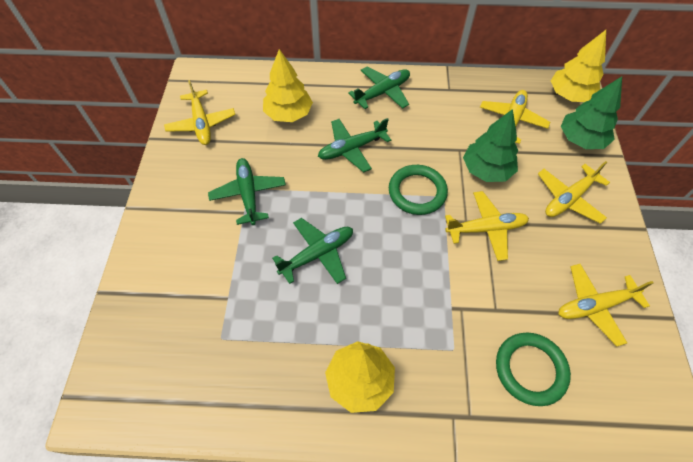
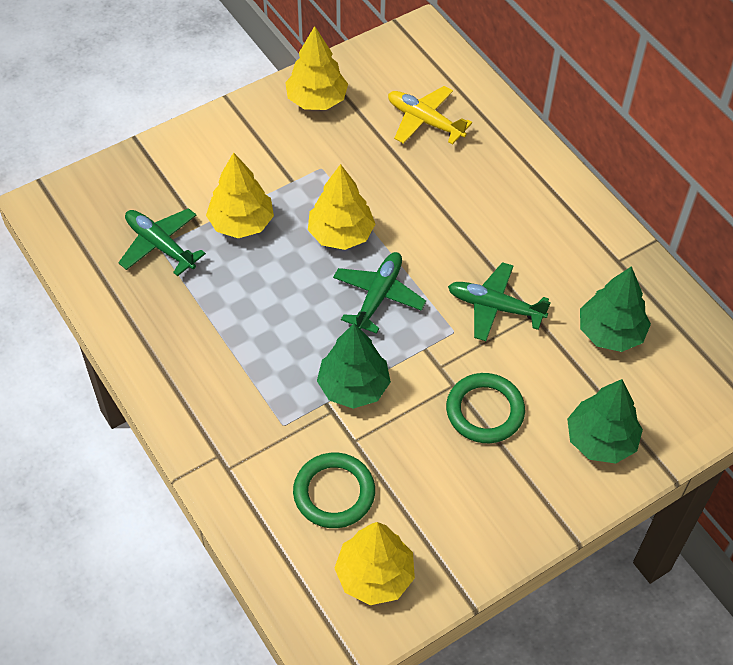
green plane: [208,158,286,225] [272,218,353,284] [318,118,391,173] [348,67,410,109] = 4 -> [118,208,206,276] [333,252,426,334] [448,262,551,341] = 3
green tree: [463,109,518,182] [561,76,622,149] = 2 -> [317,323,391,409] [567,379,643,463] [580,266,651,352] = 3
yellow plane: [164,80,235,145] [445,191,529,261] [480,90,550,144] [538,161,610,224] [558,264,654,346] = 5 -> [388,86,472,145] = 1
yellow tree: [263,49,313,122] [325,341,395,413] [551,30,606,102] = 3 -> [206,152,274,238] [285,26,348,110] [308,164,375,250] [334,522,415,605] = 4

